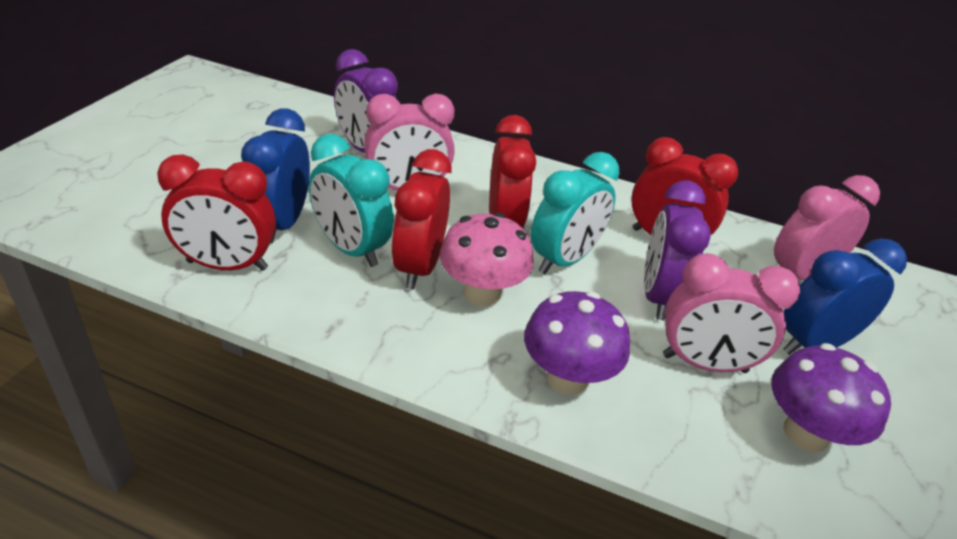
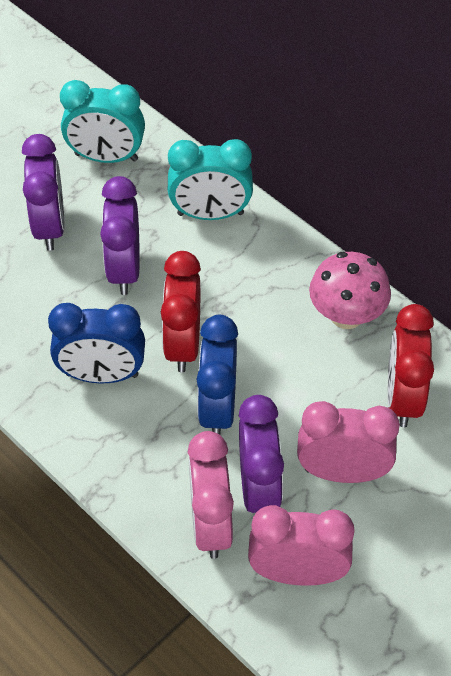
purple clock: [334,49,398,153] [644,180,711,320] = 2 -> [22,134,64,251] [100,176,140,295] [239,395,284,513] = 3
purple mushroom: [524,291,630,395] [771,343,891,452] = 2 -> none = 0
red clock: [157,155,276,271] [391,149,452,290] [489,115,536,228] [631,137,738,235] = 4 -> [161,251,201,372] [387,304,434,427] = 2

